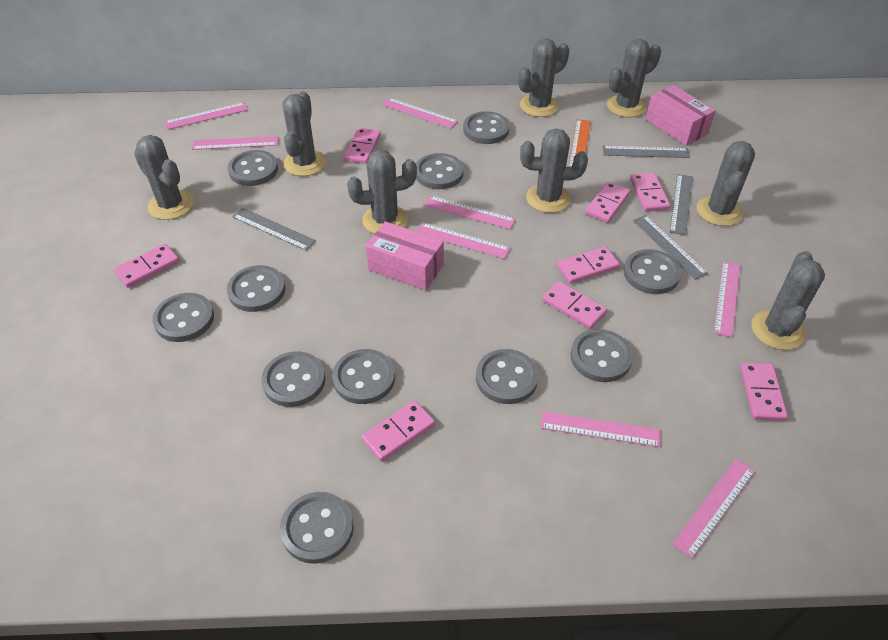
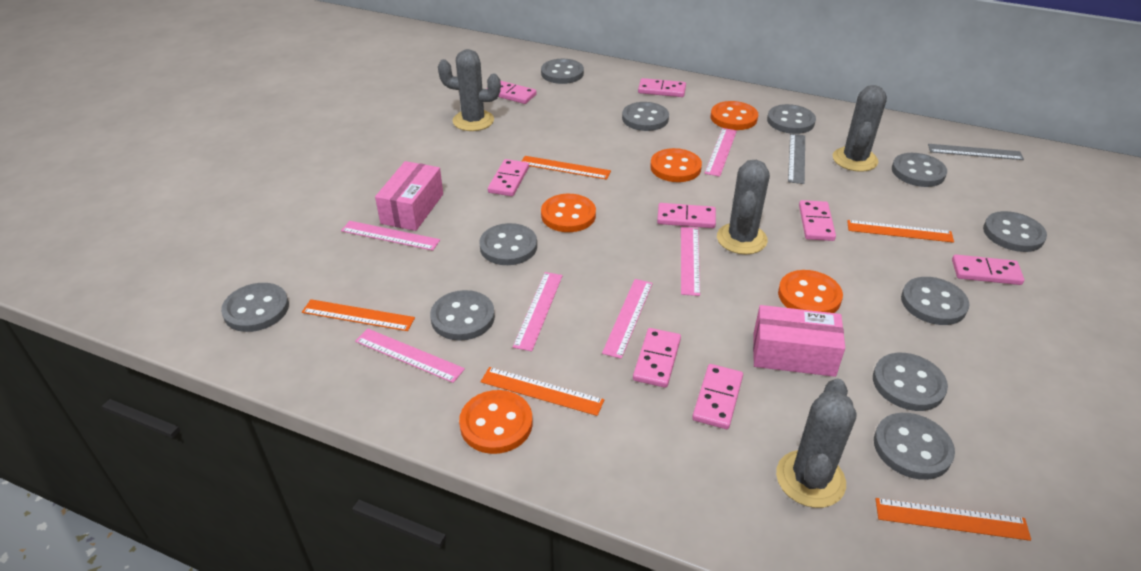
grey cactus: [134,135,194,220] [282,91,326,176] [347,150,417,234] [518,39,569,117] [520,129,588,213] [607,39,661,118] [697,141,755,226] [751,251,825,350] = 8 -> [438,49,501,131] [717,160,770,254] [776,378,857,508] [833,85,887,172] = 4
grey ruler: [233,208,316,251] [603,146,690,158] [633,215,708,280] [670,174,693,235] = 4 -> [788,134,805,184] [928,144,1024,160] = 2
orange button: none = 0 -> [459,390,532,454] [541,194,596,232] [650,148,702,182] [711,101,758,130] [778,270,843,313] = 5
orange ruler: [569,119,591,167] = 1 -> [302,299,415,331] [481,367,604,416] [522,156,611,180] [847,220,954,243] [876,498,1031,541] = 5
pink ruler: [164,102,248,130] [192,136,278,150] [382,98,458,129] [416,223,510,259] [424,196,516,229] [541,411,660,447] [672,459,755,558] [714,261,740,337] = 8 -> [341,221,440,251] [355,329,465,383] [513,272,563,351] [602,279,653,359] [681,227,700,296] [705,128,737,177] = 6

